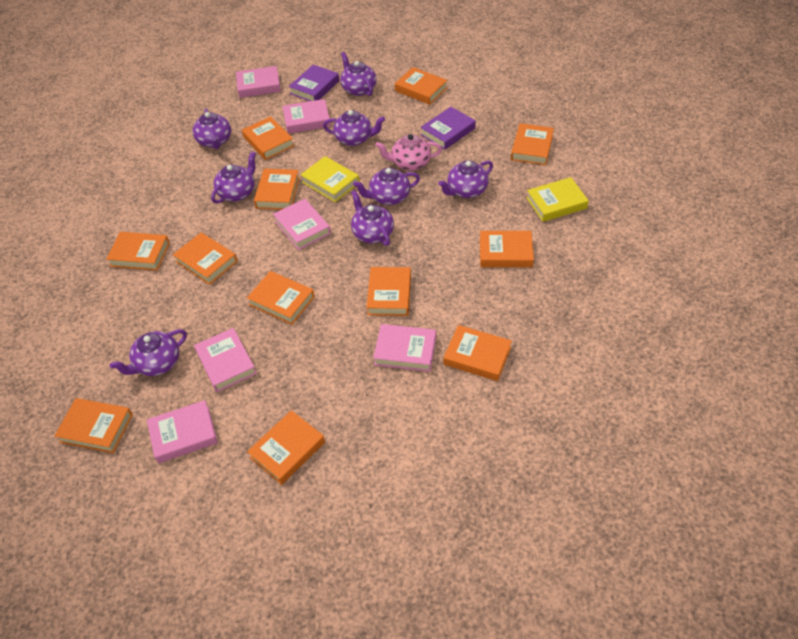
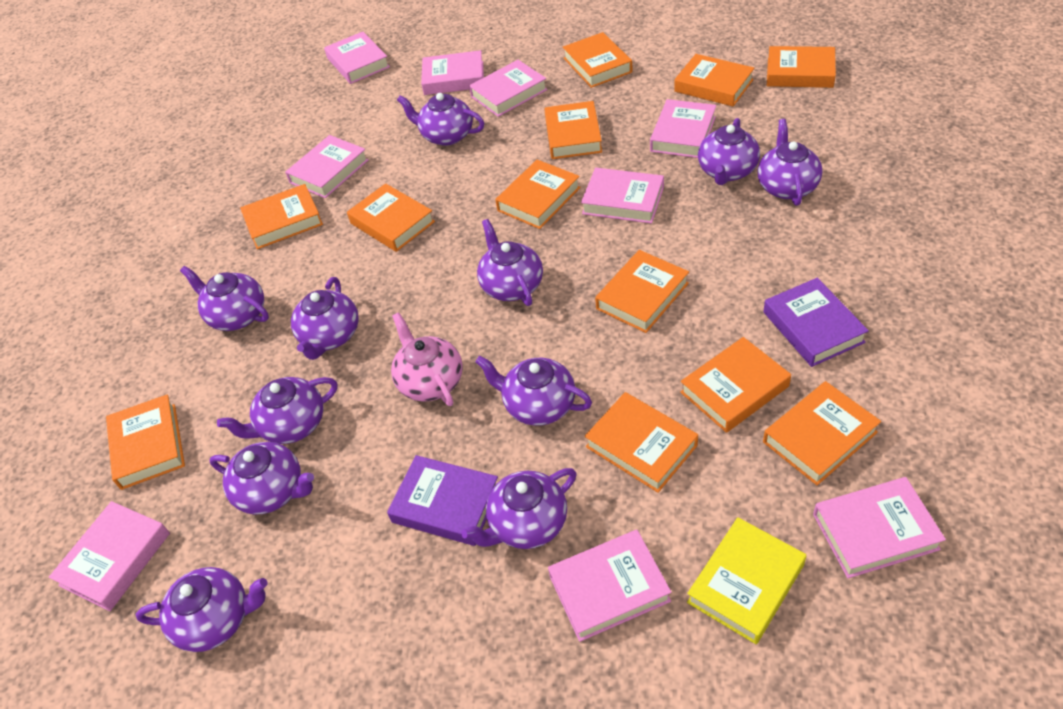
pink book: [147,400,218,463] [194,328,257,392] [236,66,281,98] [273,199,331,250] [282,99,331,134] [373,324,436,372] = 6 -> [49,501,170,611] [285,135,368,198] [324,32,390,84] [421,50,484,95] [469,60,548,117] [548,530,671,642] [581,168,664,224] [650,99,716,158] [813,477,946,578] = 9
purple teapot: [110,329,187,376] [193,109,231,149] [211,151,256,203] [323,110,385,146] [340,52,376,96] [351,190,394,246] [353,168,420,205] [438,161,493,198] = 8 -> [136,567,268,652] [180,266,269,331] [209,442,314,515] [217,377,337,444] [291,277,359,360] [397,93,484,146] [461,468,576,549] [475,356,592,426] [477,219,543,306] [698,118,760,185] [757,119,823,206] = 11
yellow book: [301,156,359,202] [526,177,589,222] = 2 -> [687,517,806,644] = 1

